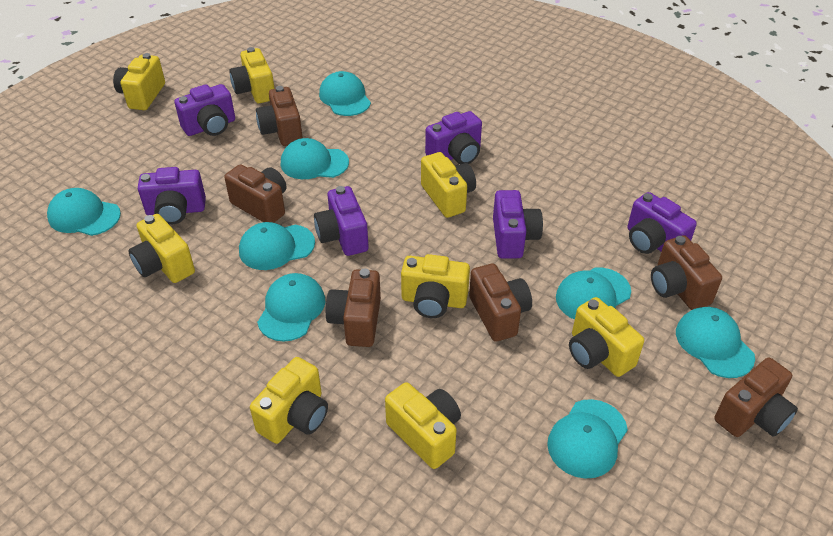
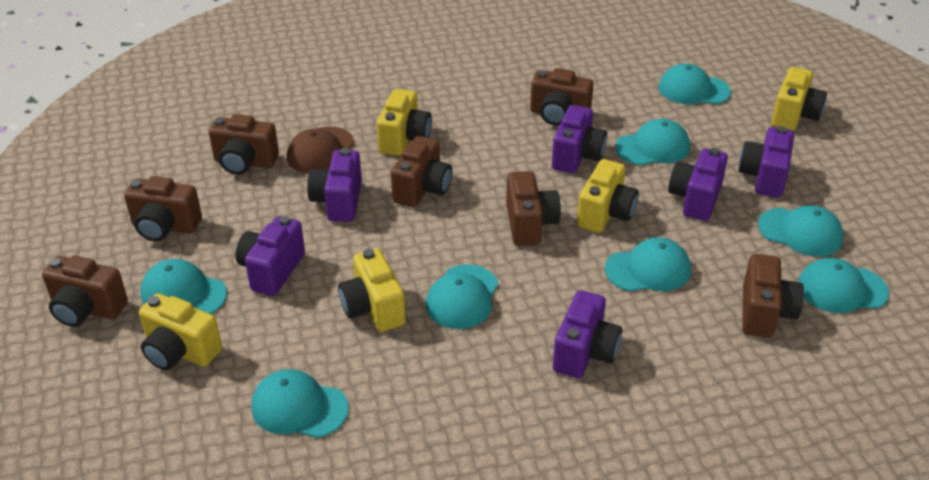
brown camera: [224,164,286,223] [256,86,303,146] [326,268,381,347] [469,264,532,342] [651,235,722,310] [714,358,798,437] = 6 -> [42,256,128,327] [124,176,202,241] [209,114,279,175] [391,136,452,207] [506,171,561,246] [530,68,594,125] [742,254,804,338] = 7
brown cap: none = 0 -> [287,127,354,173] = 1
yellow camera: [113,53,165,110] [129,214,195,283] [229,47,275,103] [250,357,328,444] [385,382,461,469] [401,254,470,318] [421,152,476,218] [569,297,644,377] = 8 -> [139,293,222,370] [338,248,406,332] [377,89,432,156] [577,159,639,233] [771,67,827,131] = 5

